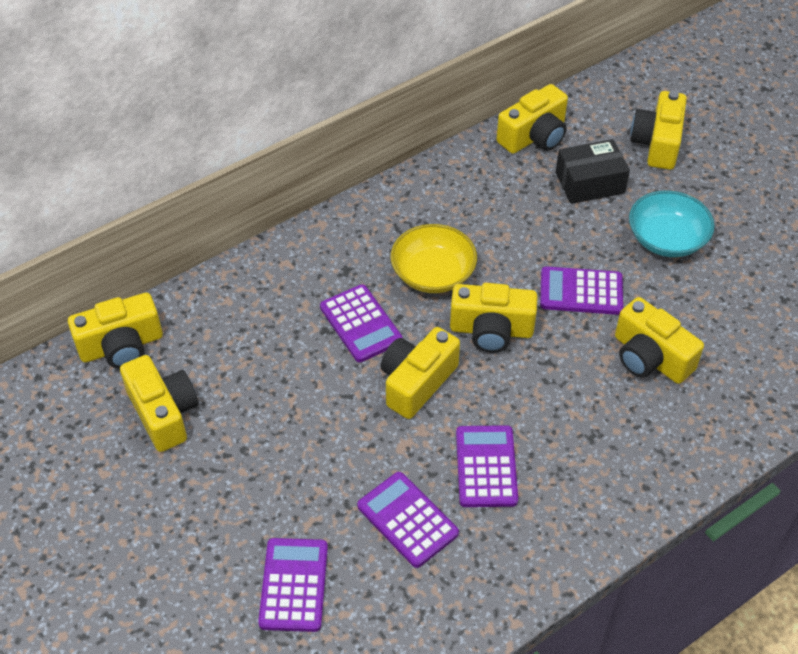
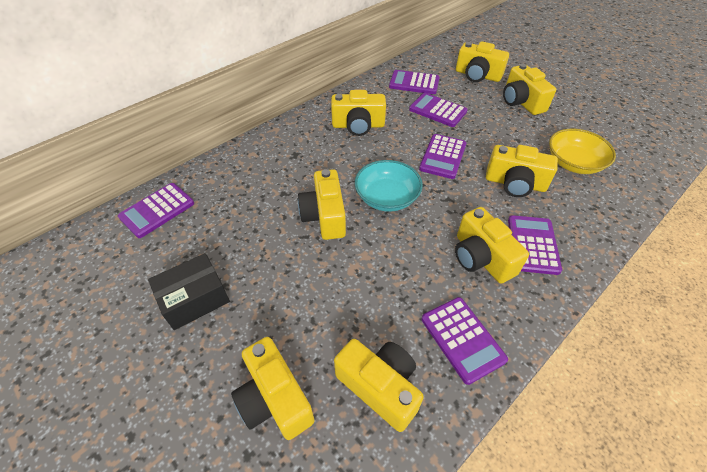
purple calculator: [258,538,328,632] [320,284,403,362] [357,472,459,568] [456,425,518,507] [540,266,623,315] = 5 -> [118,183,194,238] [389,70,440,94] [409,93,468,127] [419,134,467,179] [422,297,508,385] [508,215,562,275] = 6
yellow camera: [68,292,163,369] [120,355,198,452] [381,327,460,419] [450,283,538,353] [496,84,568,154] [615,297,704,384] [630,91,687,170] = 7 -> [231,337,315,440] [298,169,346,240] [331,90,386,136] [334,339,424,432] [455,207,529,284] [456,41,509,82] [486,145,558,197] [503,64,556,115] = 8

